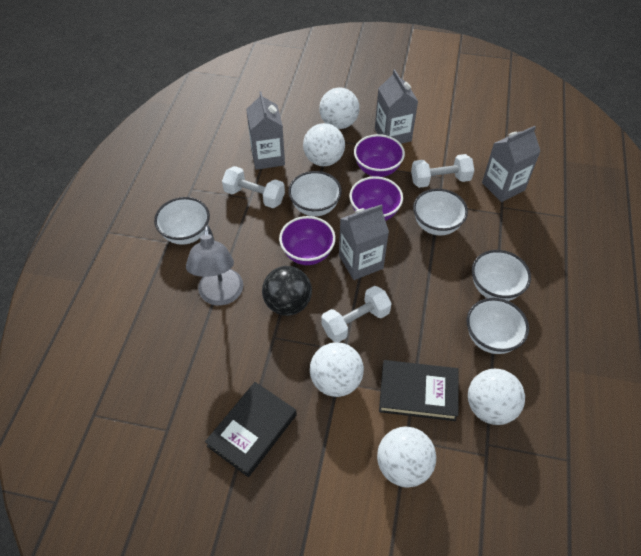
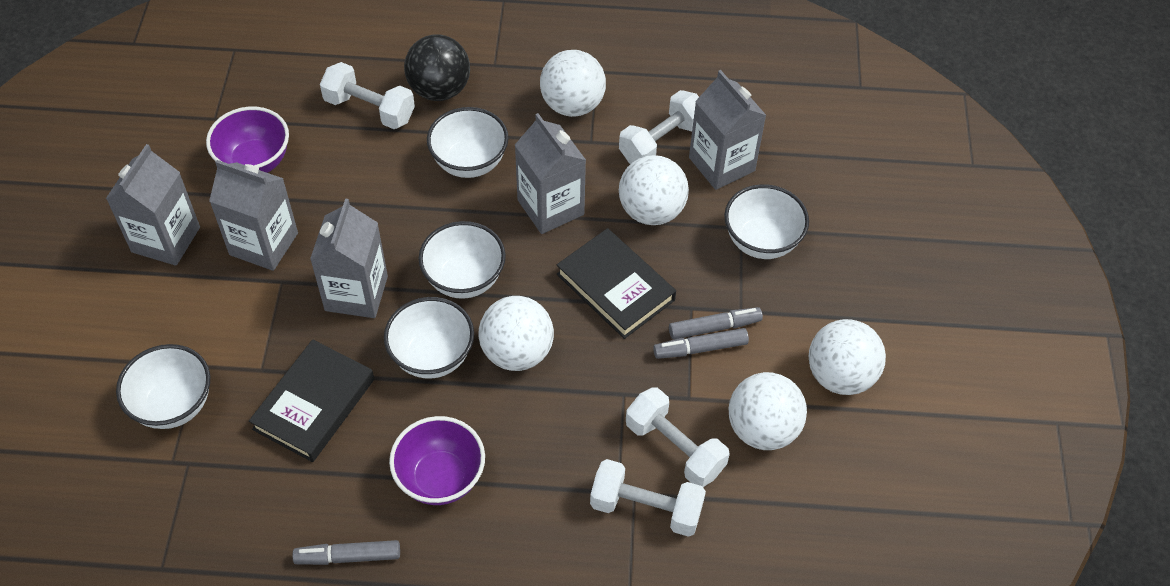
grey carton: [246,91,285,170] [339,204,389,280] [375,69,418,144] [482,126,541,202] = 4 -> [106,144,200,266] [209,160,298,271] [310,198,388,318] [515,113,586,234] [689,70,767,190] = 5
grey lamp: [186,225,243,306] = 1 -> none = 0
grey marker: none = 0 -> [292,540,400,565] [653,328,749,359] [669,307,763,339] = 3
purple bowl: [279,216,336,265] [349,177,403,221] [354,134,405,177] = 3 -> [206,107,289,173] [389,416,485,505] = 2
white dumbbell: [222,166,285,208] [321,286,392,343] [411,154,474,188] = 3 -> [320,62,415,129] [590,459,706,537] [619,90,699,164] [626,387,730,487] = 4

